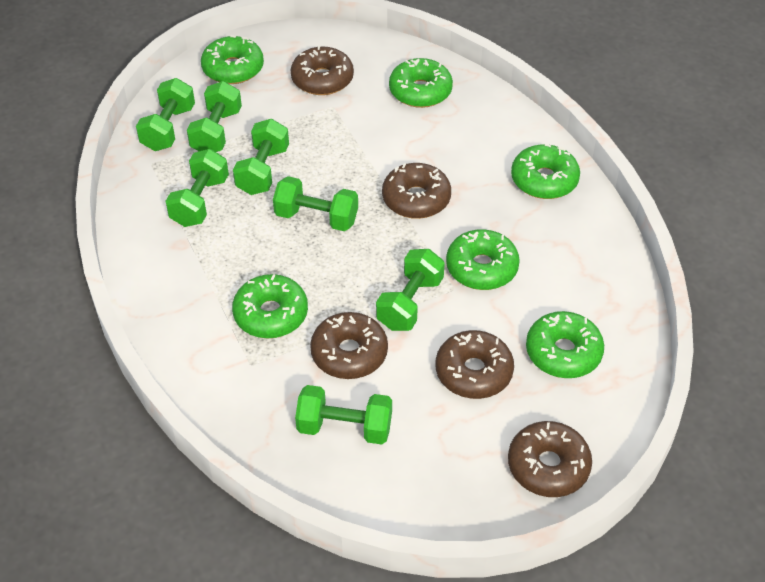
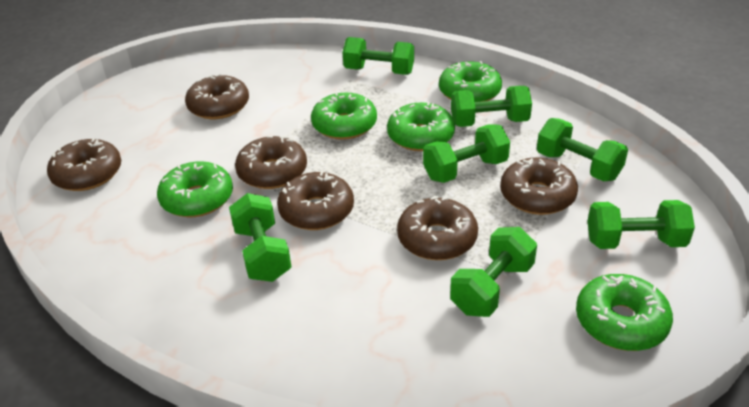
brown donut: [290,46,354,95] [310,312,388,379] [382,163,451,219] [436,330,514,399] [508,421,592,497] = 5 -> [47,138,121,191] [185,74,249,119] [235,135,307,189] [277,171,354,230] [397,196,478,260] [500,158,578,215] = 6
green donut: [201,35,264,84] [232,274,308,338] [389,58,453,108] [446,229,520,290] [511,144,580,199] [526,311,604,378] = 6 -> [157,161,233,217] [311,92,377,140] [387,102,455,151] [439,61,502,102] [576,274,673,351] = 5

